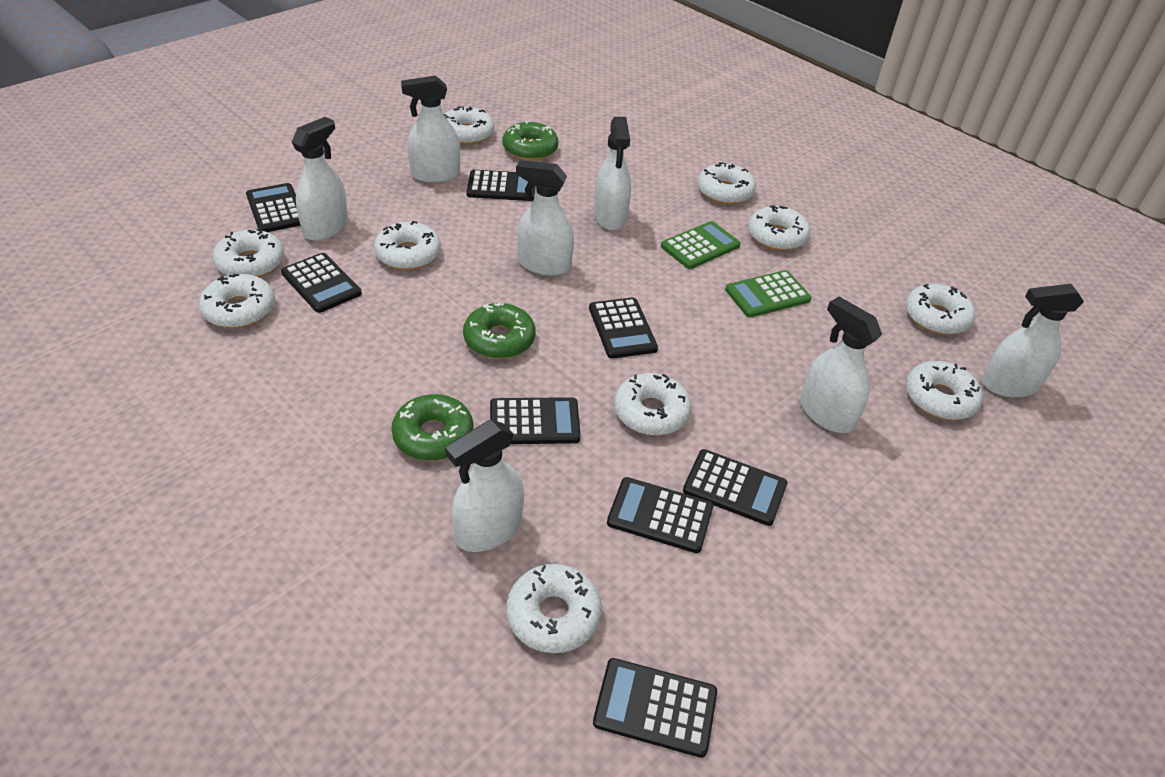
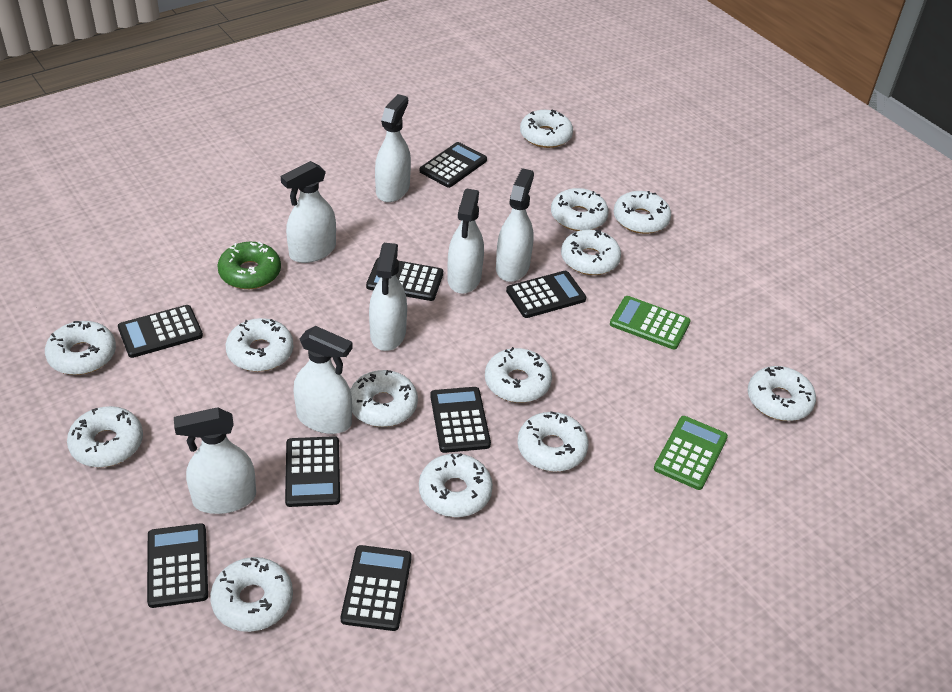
green donut: [391,394,473,461] [463,303,535,359] [503,121,558,161] = 3 -> [217,242,281,289] = 1
white donut: [199,274,275,328] [213,229,284,277] [374,221,441,270] [444,106,495,145] [506,564,602,653] [614,373,691,436] [698,162,756,205] [748,205,810,251] [905,284,975,335] [906,361,983,420] = 10 -> [45,321,116,375] [67,406,143,467] [210,557,293,632] [226,318,294,372] [350,370,418,427] [419,453,493,517] [485,347,552,403] [517,411,588,472] [520,110,573,148] [551,188,608,231] [561,229,621,275] [614,191,671,234] [748,366,816,421] = 13

